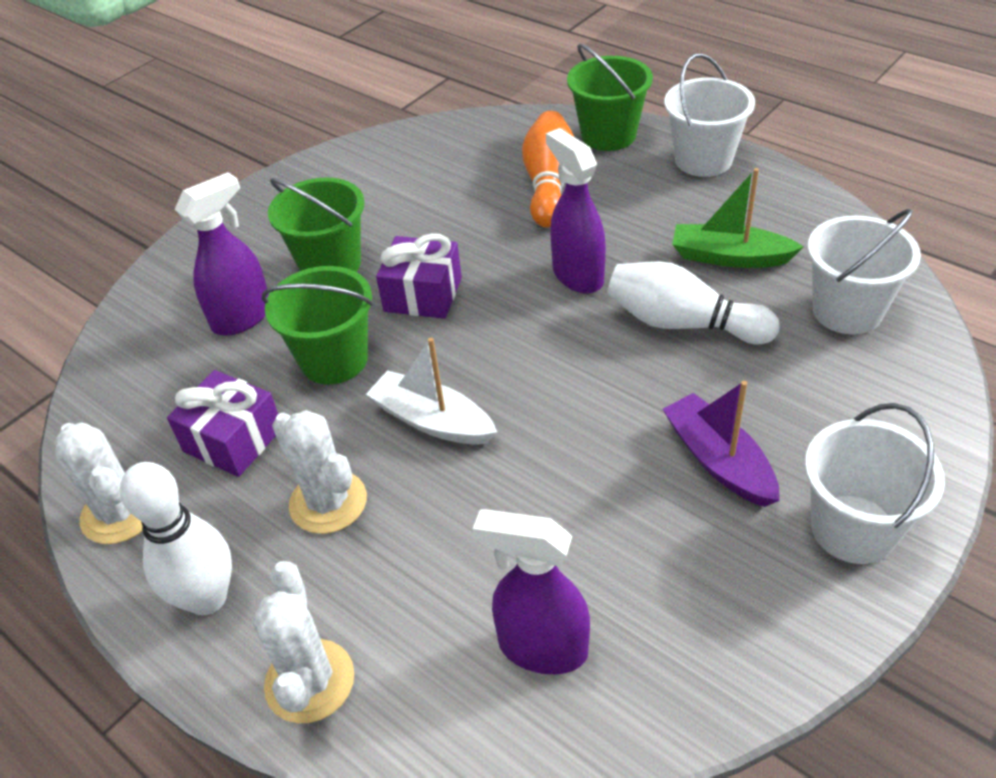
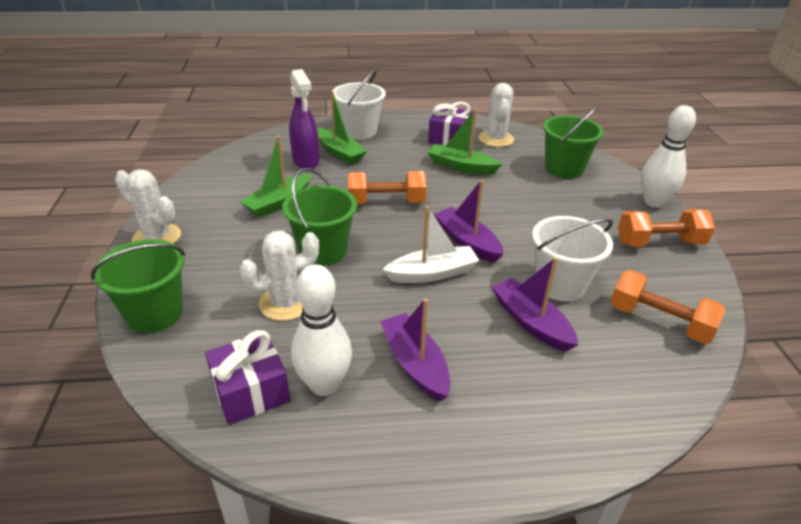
green boat: [672,168,803,268] = 1 -> [240,136,311,218] [317,91,367,165] [427,108,502,175] = 3
orange bowling pin: [522,111,574,227] = 1 -> none = 0
orange dumbbell: none = 0 -> [348,171,427,204] [610,270,725,344] [618,209,715,247] = 3
purple boat: [663,381,779,507] = 1 -> [380,298,451,401] [434,180,503,263] [492,257,578,352] = 3
purple spray bottle: [174,172,269,336] [473,509,590,674] [546,128,606,294] = 3 -> [289,69,319,169] = 1
white bucket: [664,53,755,177] [805,403,945,564] [808,209,921,335] = 3 -> [332,69,386,140] [532,216,613,302] = 2

